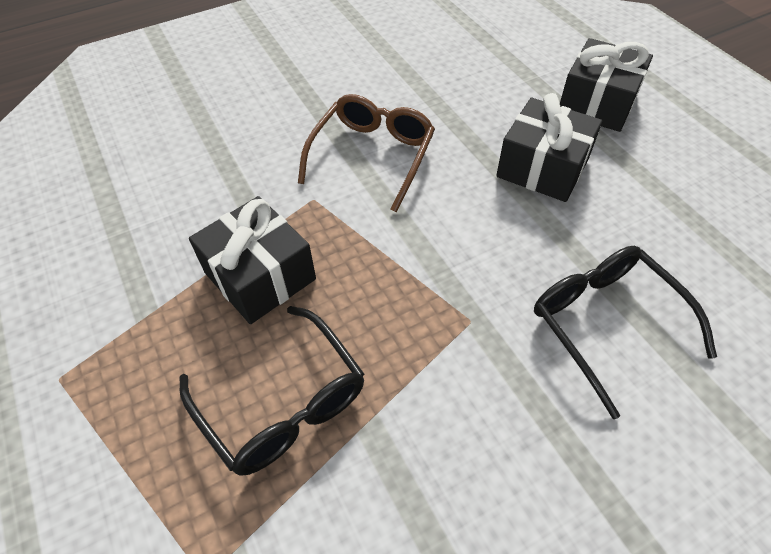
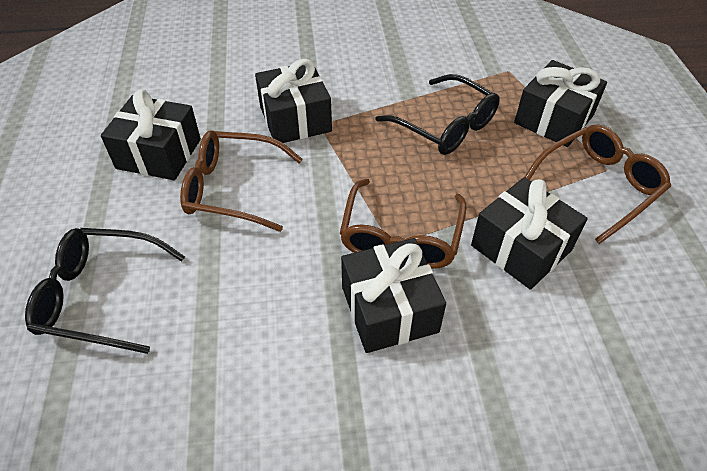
black gift: [189,196,316,324] [496,93,603,202] [560,38,653,132] = 3 -> [101,90,201,180] [255,59,332,143] [341,238,446,353] [471,177,588,289] [514,60,607,147] = 5
brown glasses: [298,94,435,212] = 1 -> [180,130,303,232] [340,179,467,269] [525,124,671,244] = 3

